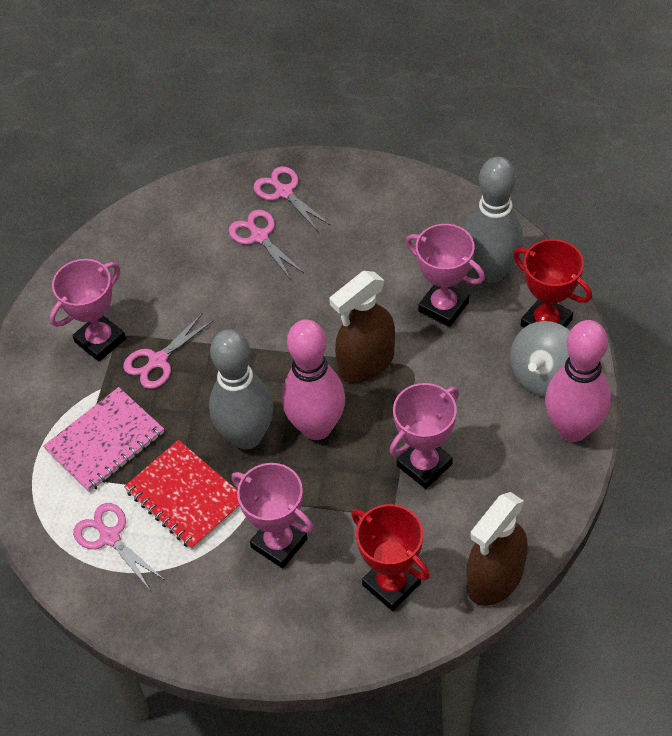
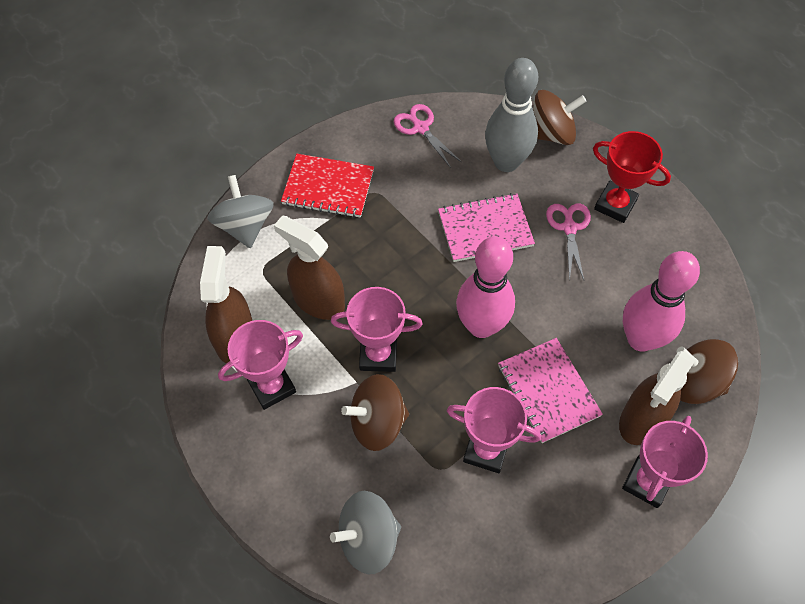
brown spinning top: none = 0 -> [341,374,409,451] [533,90,587,145] [677,339,738,404] = 3
brown spray bottle: [329,271,395,383] [467,492,528,606] = 2 -> [200,246,252,364] [274,215,345,320] [619,351,696,445] = 3
grey bowling pin: [209,330,273,449] [465,157,523,283] = 2 -> [485,58,538,172] = 1
grey spinning top: [510,321,570,397] = 1 -> [207,175,274,248] [330,491,401,574] = 2
pink notebook: [43,387,164,493] = 1 -> [438,193,535,262] [498,338,603,443] = 2
pink scissors: [73,503,163,590] [123,313,213,389] [228,210,304,280] [253,166,330,231] = 4 -> [394,104,461,168] [546,203,591,281] = 2
red trophy: [351,504,430,611] [513,239,592,328] = 2 -> [593,131,671,223] = 1

